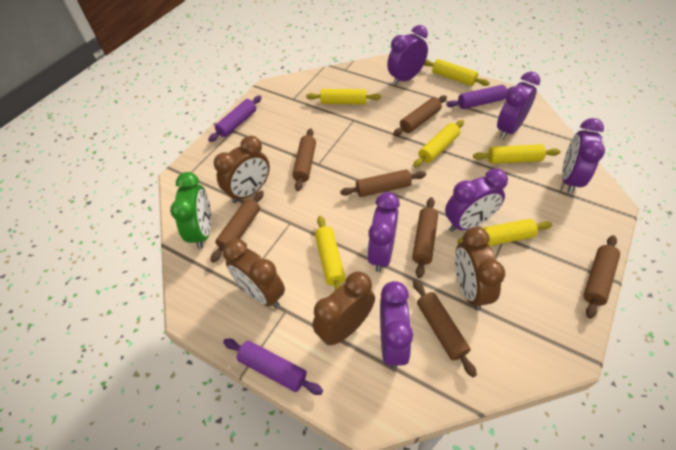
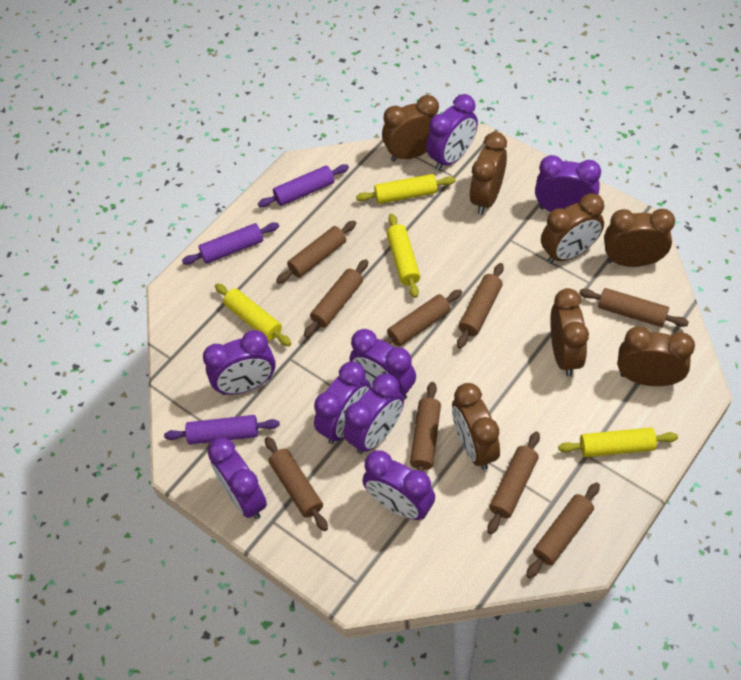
brown clock: [214,136,270,203] [223,239,285,308] [313,271,375,345] [455,227,505,311] = 4 -> [382,95,439,161] [452,383,500,470] [470,132,507,215] [541,193,604,264] [550,288,589,377] [604,209,675,267] [617,327,695,386] = 7
brown rolling pin: [210,190,264,263] [292,129,316,191] [340,169,426,197] [393,95,447,136] [412,197,438,278] [413,280,477,377] [583,235,620,318] = 7 -> [265,437,328,531] [276,221,356,284] [304,259,368,338] [383,290,462,346] [410,382,441,472] [457,263,504,349] [487,431,540,535] [526,482,600,578] [579,288,689,327] = 9
green clock: [170,172,211,249] = 1 -> none = 0
purple clock: [367,192,400,272] [380,281,413,369] [387,25,428,86] [445,168,508,232] [497,72,540,139] [562,118,605,194] = 6 -> [203,330,276,395] [208,438,267,519] [314,362,371,444] [343,373,404,454] [350,329,416,400] [362,450,435,520] [426,94,478,171] [535,155,601,212] = 8
yellow rolling pin: [306,89,381,104] [315,216,346,290] [413,120,464,167] [424,59,490,86] [457,219,552,246] [473,144,560,164] = 6 -> [215,283,291,346] [356,174,455,204] [386,214,420,298] [558,427,678,457] = 4

